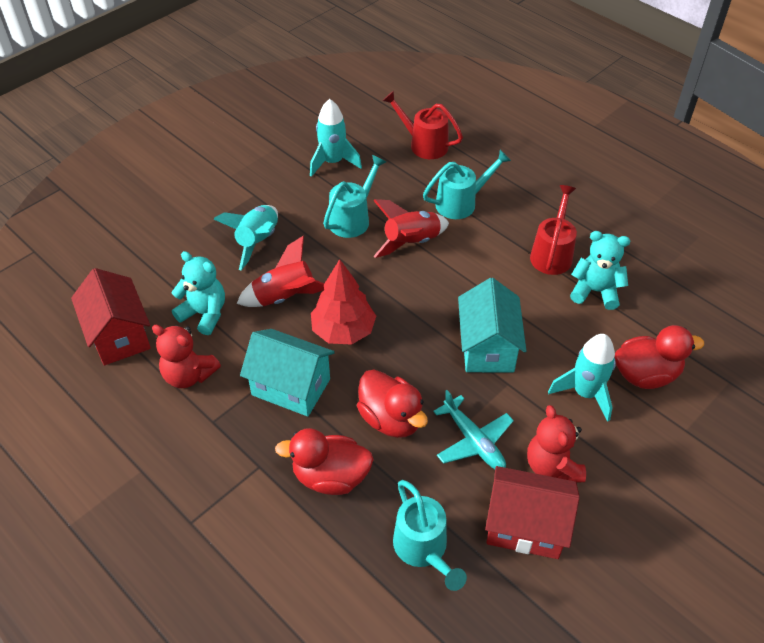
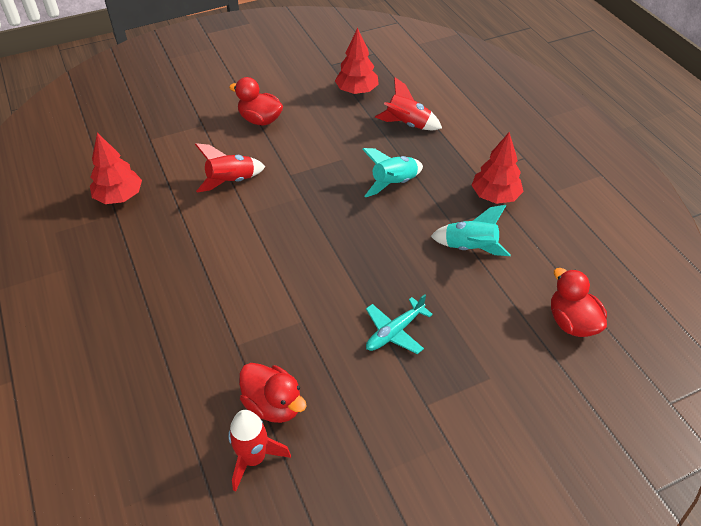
red house: [71,268,151,366] [485,466,580,559] = 2 -> none = 0
red rocket: [237,236,325,307] [373,199,449,258] = 2 -> [195,143,265,193] [228,410,291,492] [375,77,442,130] = 3
red teddy bear: [152,325,221,388] [527,405,586,482] = 2 -> none = 0
red tree: [311,259,376,345] = 1 -> [90,133,142,204] [335,28,379,94] [471,132,523,204] = 3
red watering can: [382,91,463,159] [530,185,577,275] = 2 -> none = 0
turquoise house: [240,329,335,417] [458,278,526,372] = 2 -> none = 0
turquoise rocket: [214,205,278,270] [310,99,362,177] [548,334,616,422] = 3 -> [362,148,423,197] [431,205,511,256] = 2
turquoise teddy bear: [172,251,225,335] [570,231,630,310] = 2 -> none = 0
turquoise watering can: [323,155,386,238] [393,480,467,591] [423,150,511,219] = 3 -> none = 0

